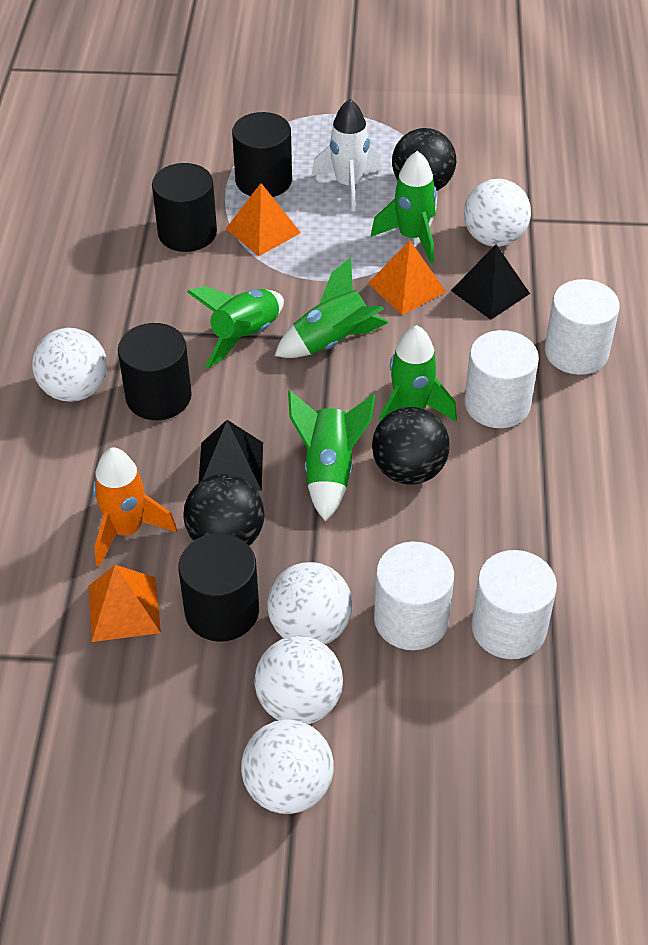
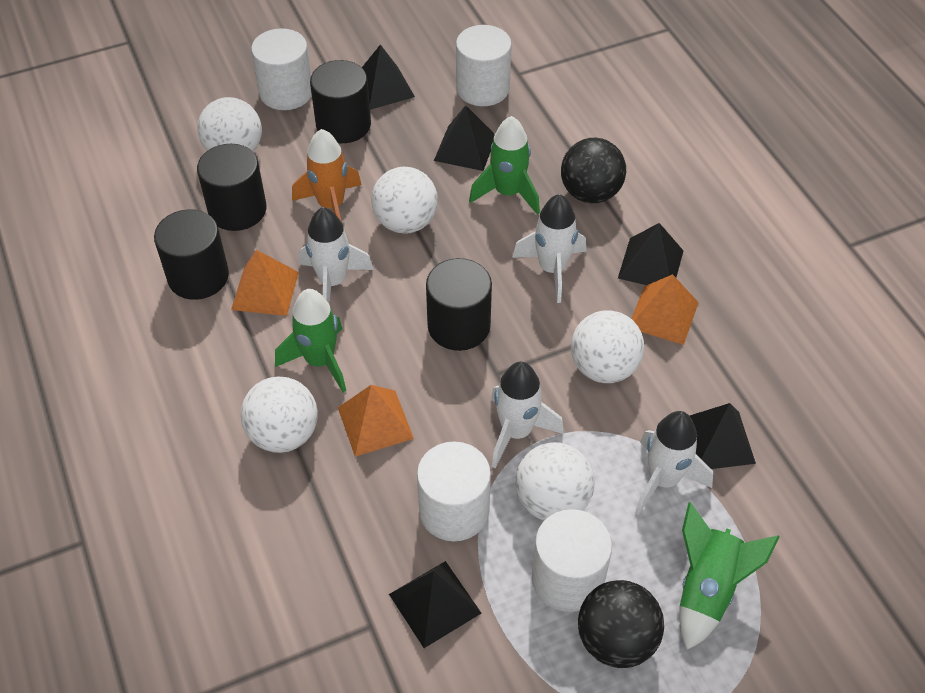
black ball: [184,474,264,546] [372,407,450,485] [392,128,456,191] = 3 -> [561,138,626,203] [578,580,664,668] = 2
black pyramid: [199,420,263,491] [450,245,530,320] = 2 -> [362,45,415,110] [389,561,481,648] [434,105,495,171] [618,223,683,285] [690,403,756,469] = 5
green rocket: [187,286,284,368] [275,257,389,358] [288,391,376,521] [371,151,437,263] [379,325,457,423] = 5 -> [275,289,346,393] [469,116,540,215] [680,502,780,650] = 3
white rocket: [312,99,382,211] = 1 -> [299,207,374,303] [491,362,564,468] [512,194,586,303] [635,411,713,515] = 4

